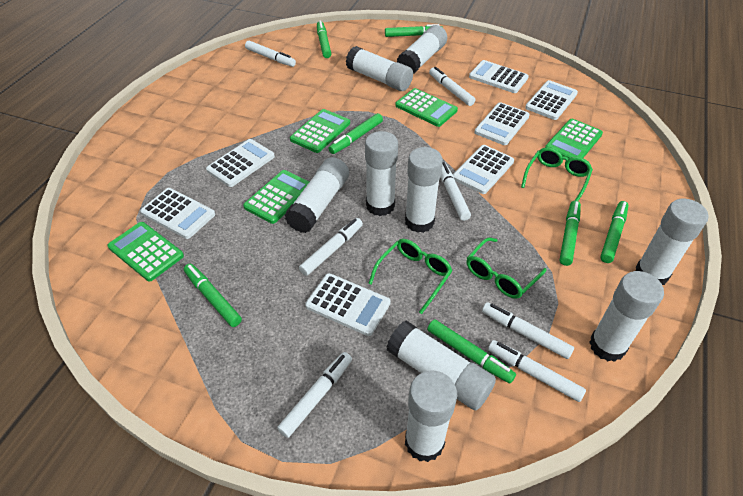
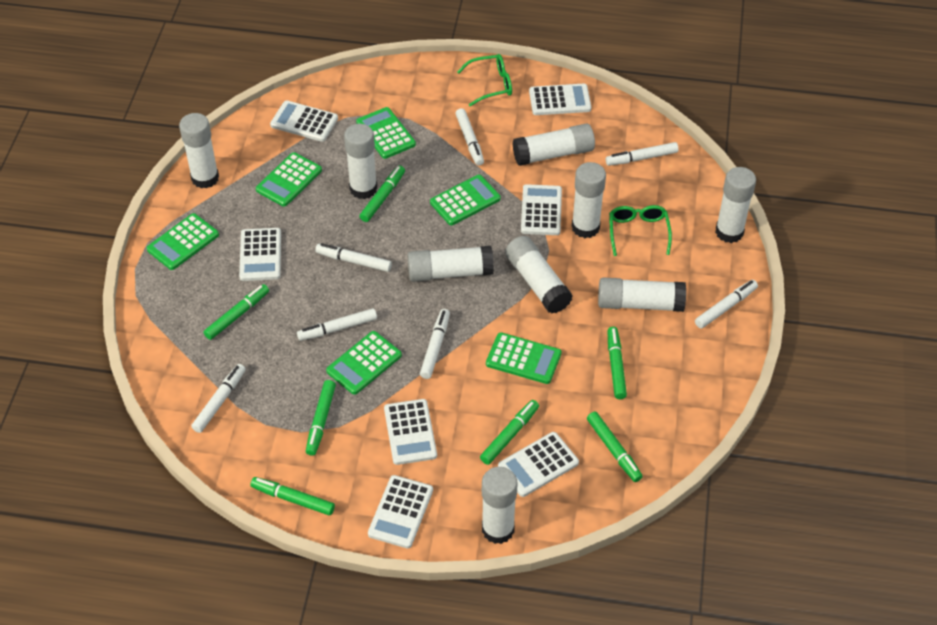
green calculator: [107,222,184,281] [243,170,309,224] [290,109,350,153] [395,88,458,127] [545,119,603,158] = 5 -> [147,213,219,270] [256,152,322,207] [326,331,402,395] [356,107,416,159] [430,175,501,225] [486,332,562,384] = 6
green glasses: [368,239,452,314] [466,237,547,299] [521,147,593,201] = 3 -> [457,54,512,106] [609,205,672,256] = 2

